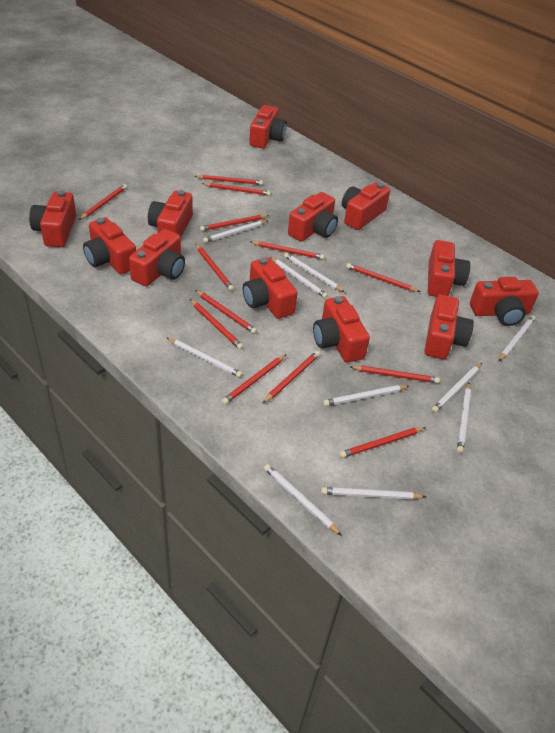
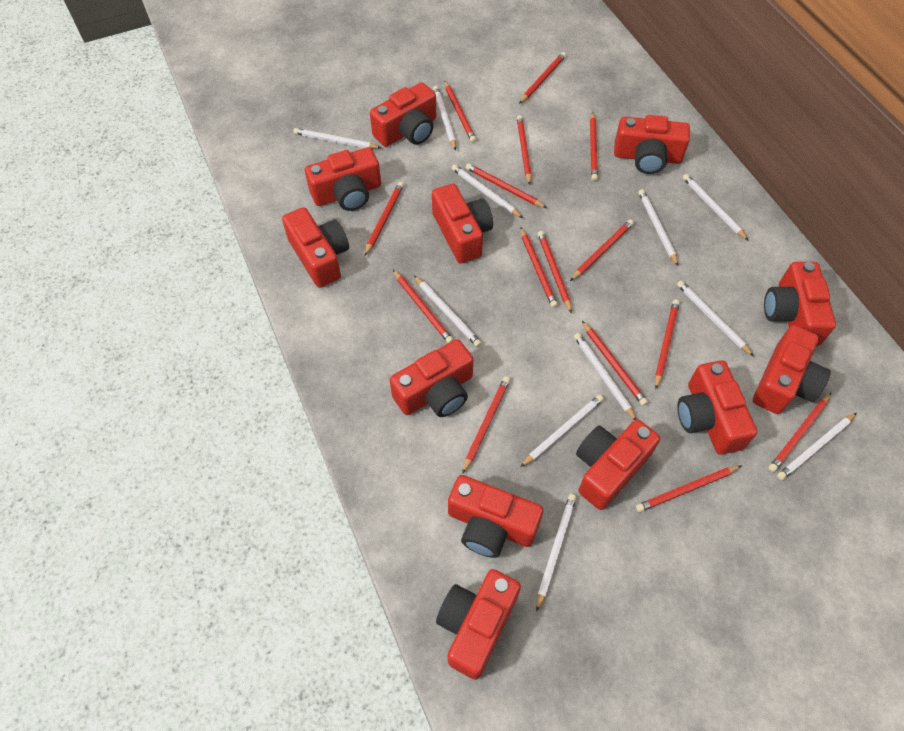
red pencil: [79,184,127,220] [190,299,244,350] [195,175,263,185] [195,290,257,334] [196,244,234,291] [200,215,269,231] [201,183,271,196] [222,354,287,404] [251,241,324,260] [262,351,320,404] [340,427,426,458] [346,263,420,292] [349,365,440,383] = 13 -> [365,182,404,255] [393,270,453,343] [444,81,476,143] [462,377,510,474] [466,163,547,208] [517,115,532,185] [519,52,566,104] [520,227,558,308] [538,231,572,313] [570,220,634,281] [582,321,648,406] [590,112,598,181] [636,466,741,512] [655,299,680,389] [768,393,831,472] = 15
white pencil: [167,338,242,378] [203,220,269,243] [264,464,342,536] [270,257,328,298] [284,253,345,292] [321,487,426,500] [323,385,409,406] [432,363,482,412] [457,383,471,453] [499,315,536,361] = 10 -> [293,128,381,149] [414,276,481,347] [433,86,456,150] [452,164,523,218] [520,395,604,467] [536,494,576,612] [574,333,637,420] [638,189,678,266] [677,281,754,357] [683,174,749,241] [777,413,856,480] = 11

